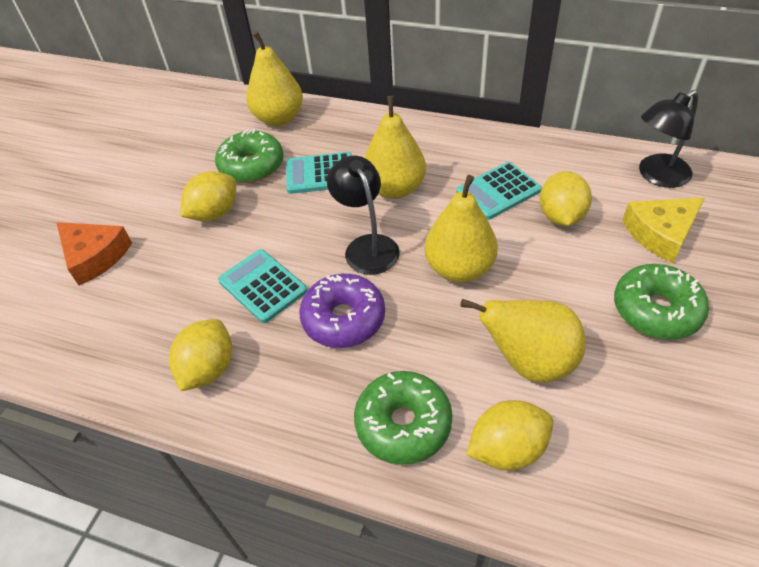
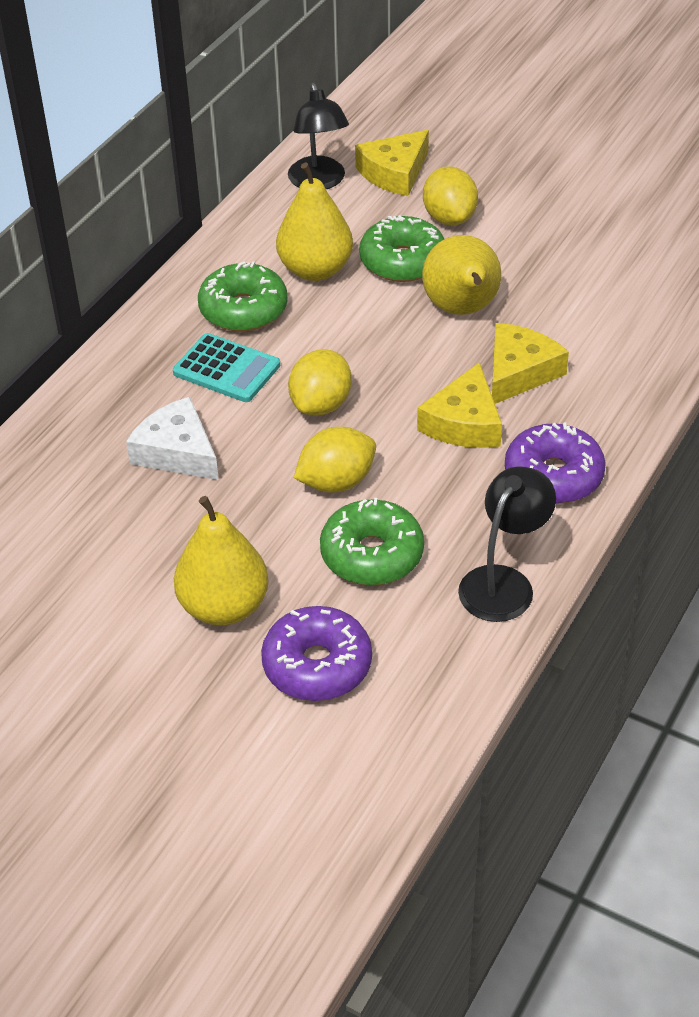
orange cheese: [56,222,132,285] = 1 -> none = 0
purple donut: [299,274,385,348] = 1 -> [261,606,372,701] [505,423,606,504] = 2
turquoise calculator: [218,249,307,323] [286,152,352,194] [457,162,542,220] = 3 -> [173,333,280,402] = 1
white cheese: none = 0 -> [126,397,219,480] = 1
yellow cheese: [623,198,705,263] = 1 -> [355,130,429,196] [417,362,502,448] [492,323,569,404] = 3
yellow lemon: [169,319,232,391] [180,171,236,222] [466,400,553,471] [540,171,592,226] = 4 -> [288,349,352,416] [294,427,376,493] [423,166,478,225] = 3
yellow pear: [246,31,303,126] [364,96,426,199] [425,175,498,282] [460,299,586,383] = 4 -> [174,496,269,626] [276,163,353,281] [422,235,501,315] = 3

